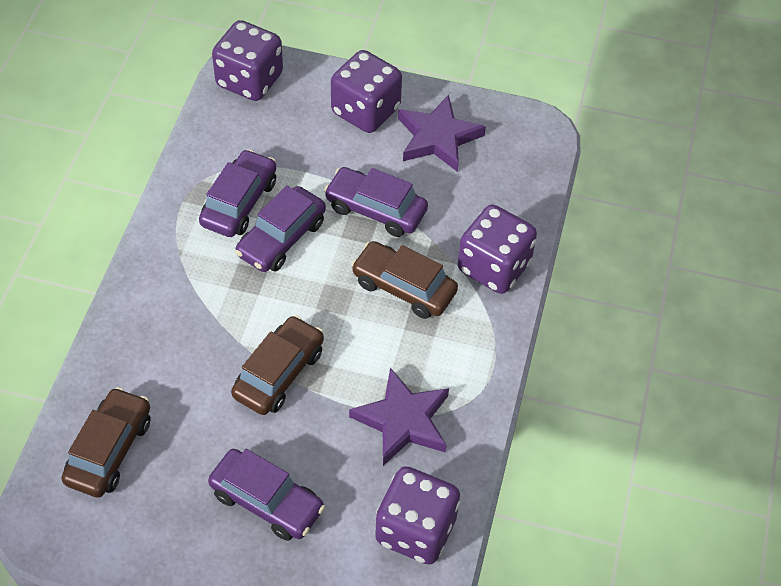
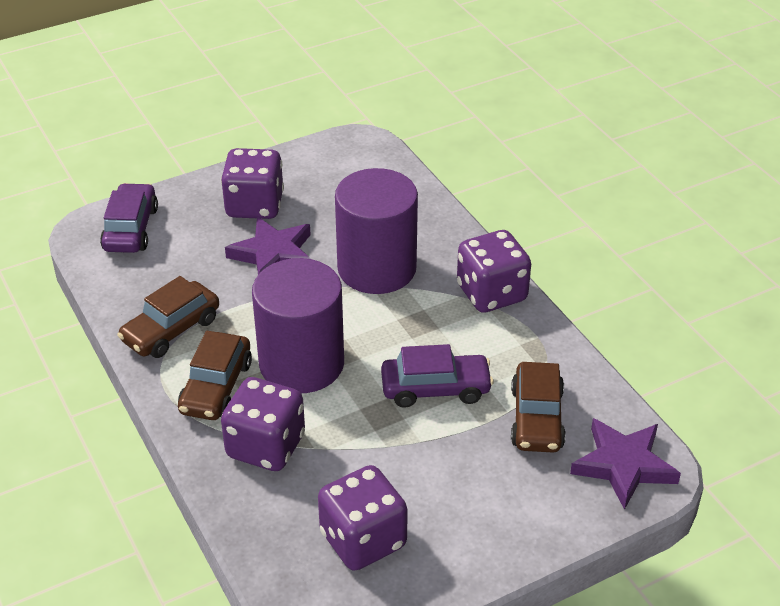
purple car: [199,149,276,237] [208,449,325,541] [235,185,326,272] [324,167,428,237] = 4 -> [100,183,158,253] [381,344,494,408] = 2
purple cylinder: none = 0 -> [252,258,344,393] [335,168,418,294] = 2

